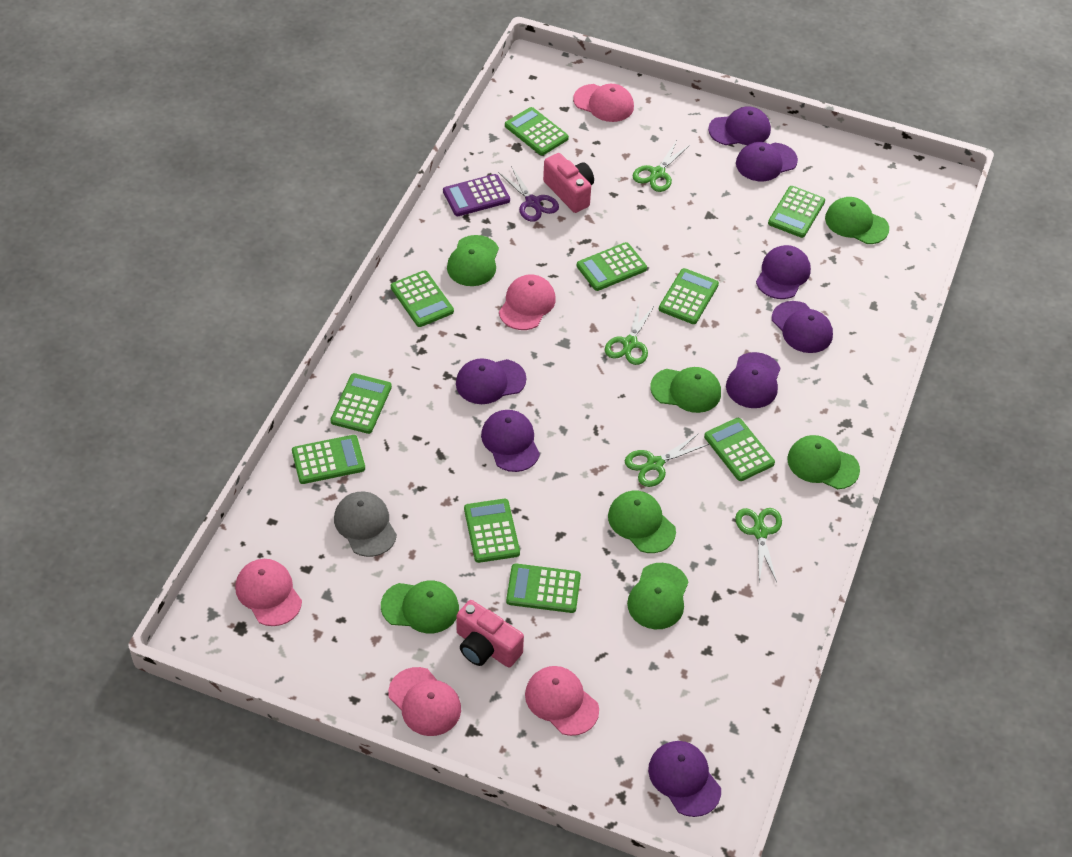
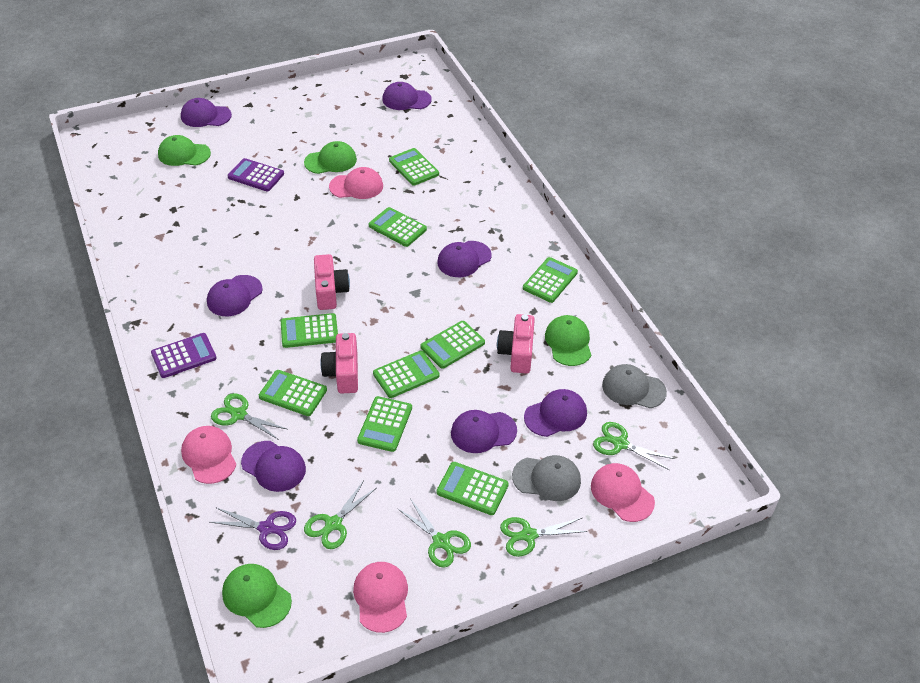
green calculator: [292,435,365,484] [330,373,392,434] [391,270,454,327] [464,499,520,563] [505,107,569,155] [506,563,581,613] [577,242,647,291] [659,268,719,324] [704,418,775,481] [768,186,825,238] = 10 -> [259,370,327,416] [281,313,338,348] [357,396,412,452] [369,207,427,247] [373,351,440,398] [389,148,439,186] [421,321,485,369] [437,462,509,515] [523,257,578,303] = 9
green cap: [381,581,459,633] [447,235,499,286] [608,491,676,553] [627,563,688,629] [650,367,721,413] [788,435,860,489] [825,197,889,244] = 7 -> [158,135,211,166] [222,564,292,628] [304,141,357,174] [545,315,591,366] = 4
green scissors: [605,304,655,365] [625,433,709,487] [633,140,690,192] [735,508,782,582] = 4 -> [211,393,287,440] [304,480,376,549] [397,499,471,567] [500,517,588,557] [593,422,675,470] = 5
grey cap: [334,491,397,557] = 1 -> [512,455,581,501] [602,364,667,408] = 2
pink camera: [457,600,524,668] [543,153,594,213] = 2 -> [314,254,350,310] [320,333,358,394] [497,314,535,374] = 3
pink cap: [235,559,302,626] [388,667,461,736] [499,274,556,330] [525,666,599,736] [573,84,634,122] = 5 -> [181,426,236,484] [329,167,383,199] [353,562,408,633] [591,463,655,522] = 4
purple calculator: [443,174,510,216] = 1 -> [151,333,217,378] [227,158,284,191] = 2
purple cap: [456,358,527,404] [481,410,540,472] [648,741,721,817] [708,107,771,145] [726,352,781,408] [736,142,798,181] [756,245,811,299] [772,301,833,353] = 8 -> [181,98,232,127] [207,275,263,316] [241,441,306,492] [382,82,432,110] [437,241,492,277] [451,410,517,453] [524,389,587,437] = 7

